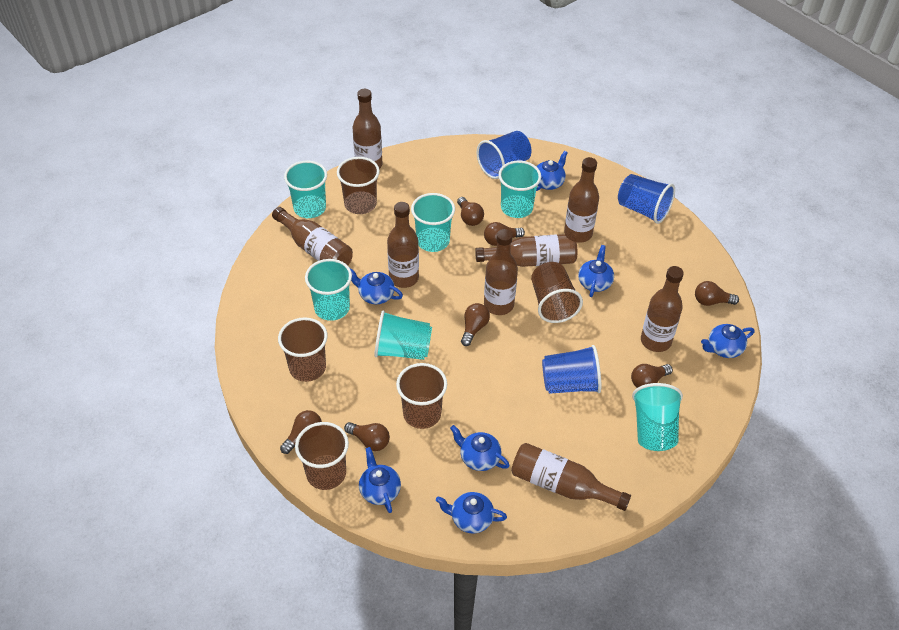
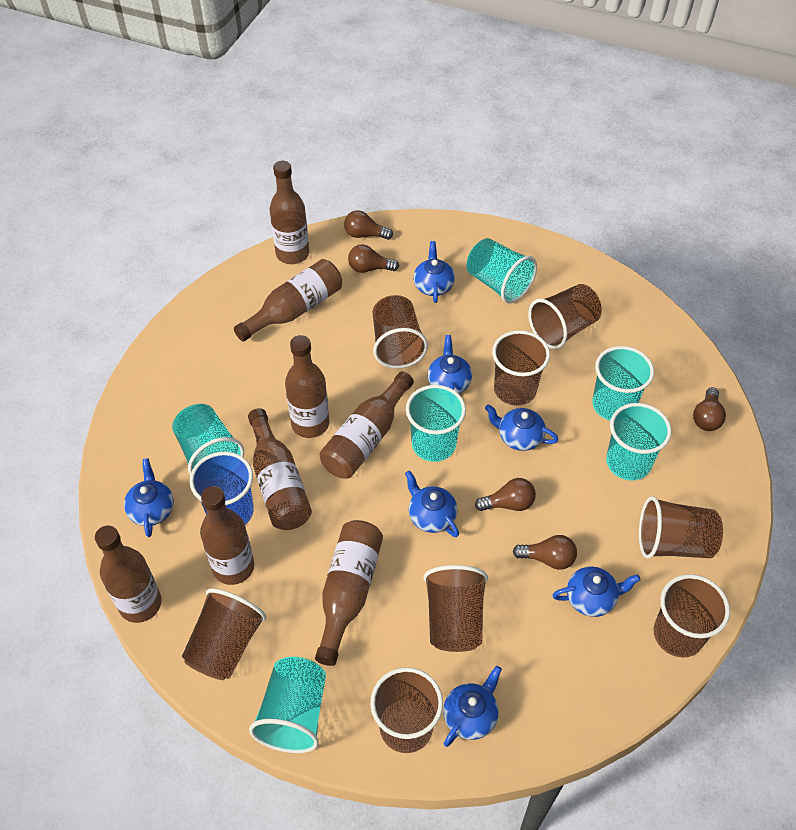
blue cup: [477,131,531,179] [542,345,601,394] [618,174,675,224] = 3 -> [190,452,254,525] = 1
brown cup: [278,317,328,382] [295,422,349,490] [337,157,380,214] [396,363,447,429] [531,262,583,323] = 5 -> [182,588,266,680] [370,667,443,753] [373,295,428,369] [424,565,488,652] [492,330,550,406] [528,284,602,349] [639,496,723,559] [654,574,730,658] = 8
brown light bulb: [280,410,322,454] [344,422,390,451] [457,197,484,226] [461,303,490,346] [484,222,525,246] [631,364,673,388] [695,281,739,306] = 7 -> [344,210,393,240] [348,244,399,273] [475,478,536,511] [513,535,577,570] [693,387,726,431] = 5

